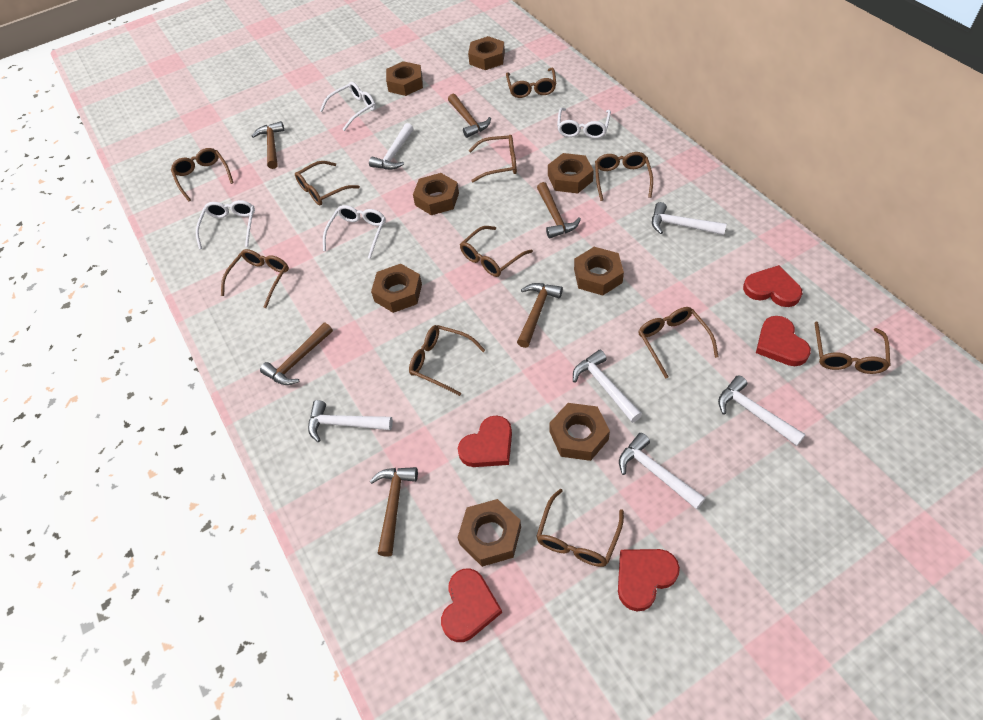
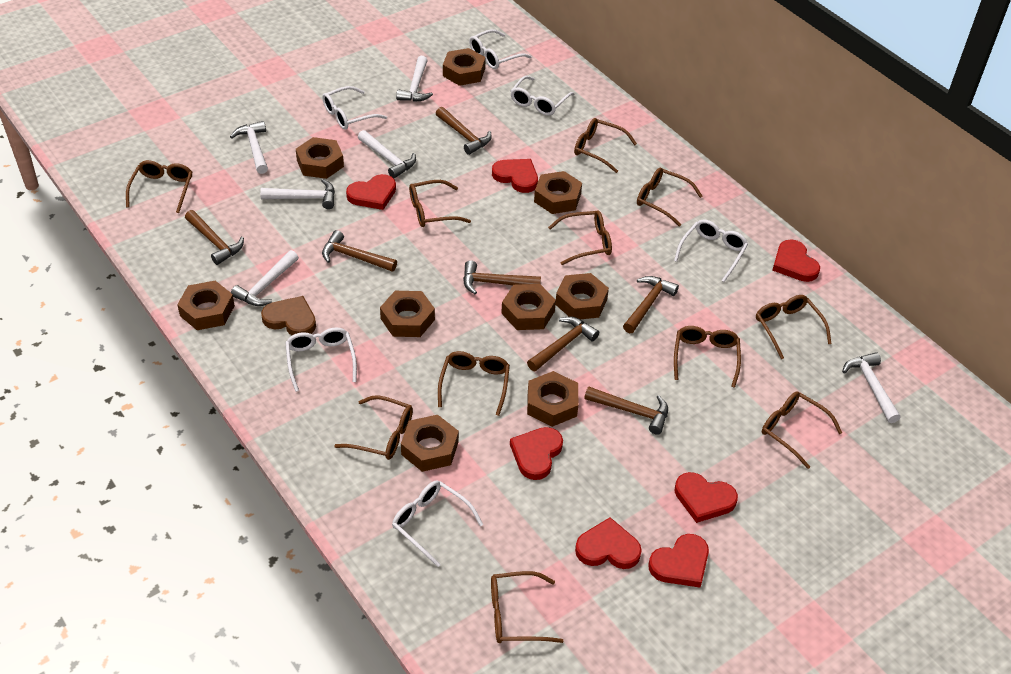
brown hammer: [252,121,284,169] [260,323,333,385] [370,467,418,557] [448,94,491,138] [517,283,563,348] [537,182,581,239] = 6 -> [185,210,244,265] [322,230,397,272] [436,107,492,155] [463,260,541,294] [527,316,599,372] [584,387,668,435] [623,276,679,333] = 7
brown heart: none = 0 -> [261,296,316,335] = 1
brown nut: [371,264,422,313] [386,61,423,96] [413,173,459,215] [457,499,521,567] [468,36,505,70] [548,153,594,193] [549,403,610,461] [574,247,624,295] = 8 -> [177,281,235,330] [296,137,344,179] [380,291,435,337] [401,415,459,472] [443,48,486,86] [501,284,556,330] [527,371,578,427] [534,171,582,214] [556,273,609,319] = 9
red heart: [441,569,502,642] [458,416,512,467] [618,549,680,611] [743,265,802,307] [756,316,811,366] = 5 -> [346,174,396,210] [492,159,538,193] [510,427,563,480] [575,517,642,569] [648,534,709,588] [674,472,738,523] [772,239,820,282] = 7
white glasses: [196,200,255,249] [320,82,376,131] [323,205,386,259] [557,108,611,139] = 4 -> [285,328,357,392] [322,86,387,130] [392,481,483,567] [469,29,532,69] [511,76,574,116] [674,220,748,282] = 6

